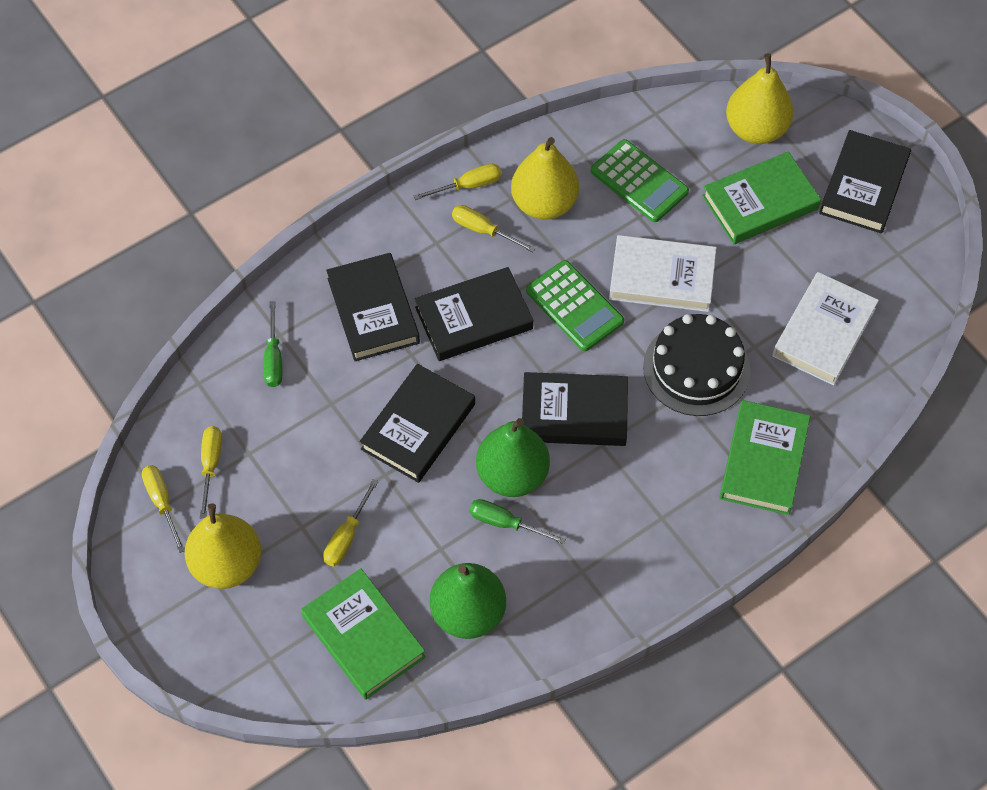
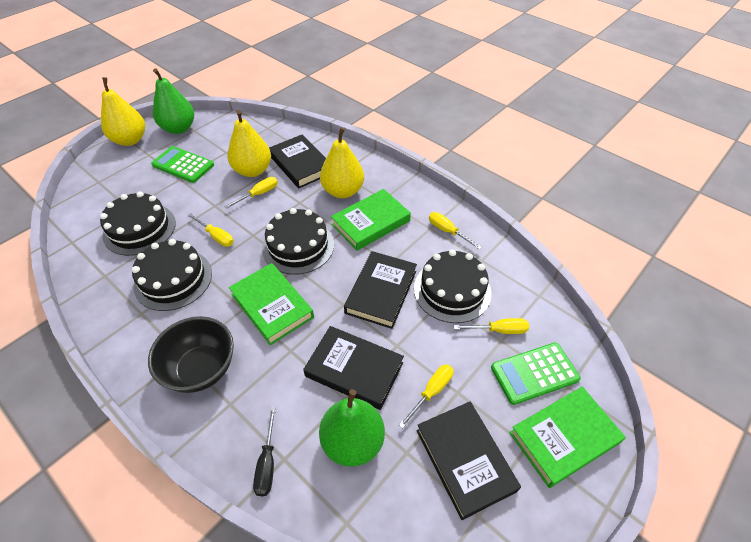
black book: [326,253,420,361] [360,364,475,483] [415,267,533,361] [522,372,628,446] [819,130,911,234] = 5 -> [269,134,326,188] [303,326,404,410] [344,251,417,329] [416,402,521,520] = 4
black bowl: none = 0 -> [148,316,234,393] = 1
black cake: [643,314,751,416] = 1 -> [100,192,176,256] [132,239,212,311] [262,208,334,275] [414,249,491,323] = 4
black screwdriver: none = 0 -> [253,406,276,496] = 1
green screwdriver: [263,301,282,387] [469,499,566,544] = 2 -> none = 0
white book: [609,235,716,312] [772,272,879,385] = 2 -> none = 0

